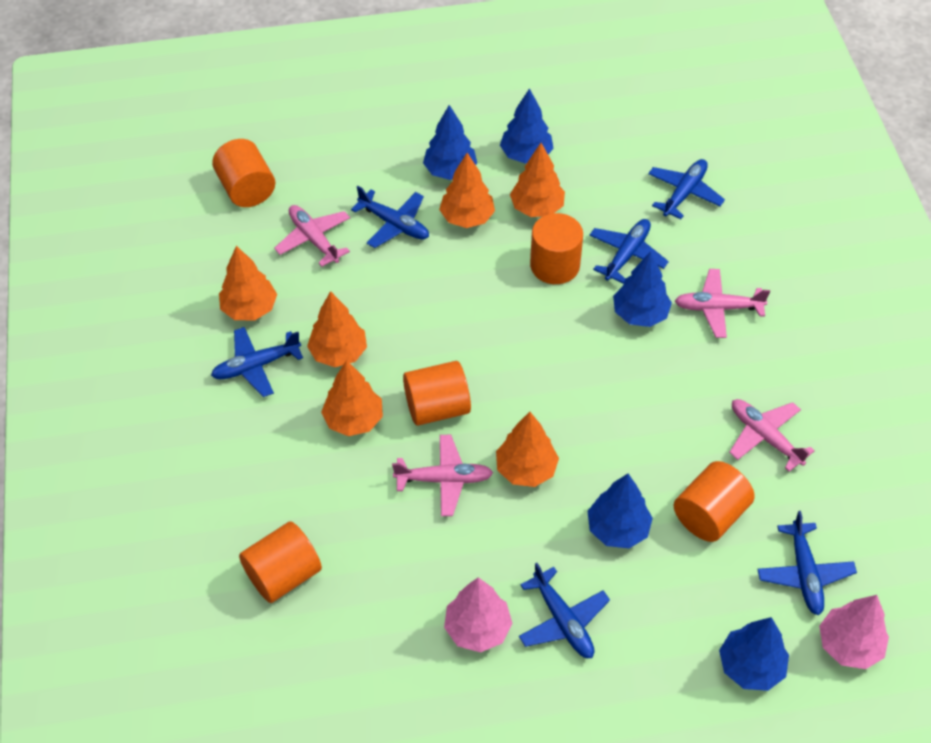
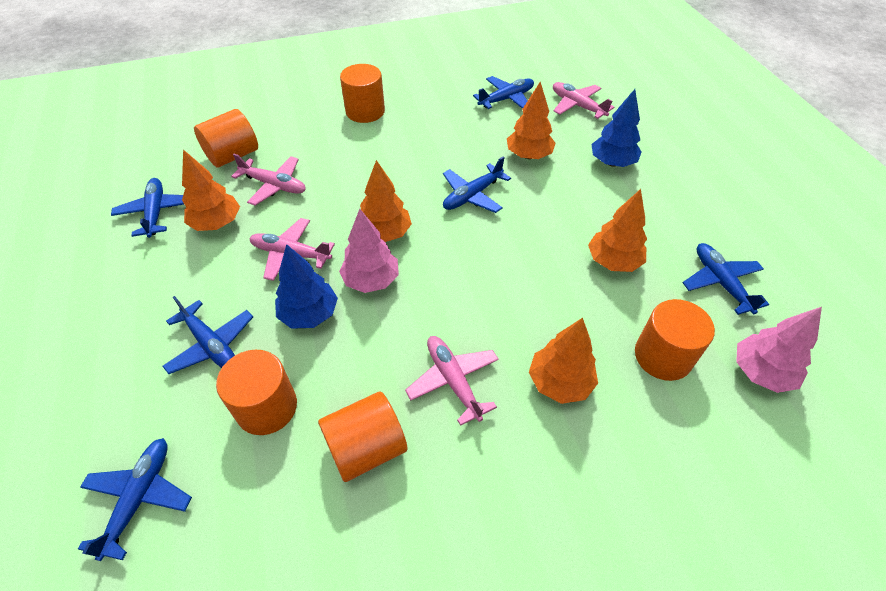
blue tree: [423,105,477,180] [500,88,554,164] [587,474,653,548] [613,251,672,327] [719,617,789,691] = 5 -> [275,244,338,329] [591,89,642,167] = 2
orange tree: [219,246,277,320] [307,291,367,367] [321,360,383,436] [439,153,495,228] [496,412,559,487] [510,143,565,217] = 6 -> [182,150,240,231] [360,160,412,242] [507,82,556,159] [529,318,598,404] [588,189,647,272] = 5

